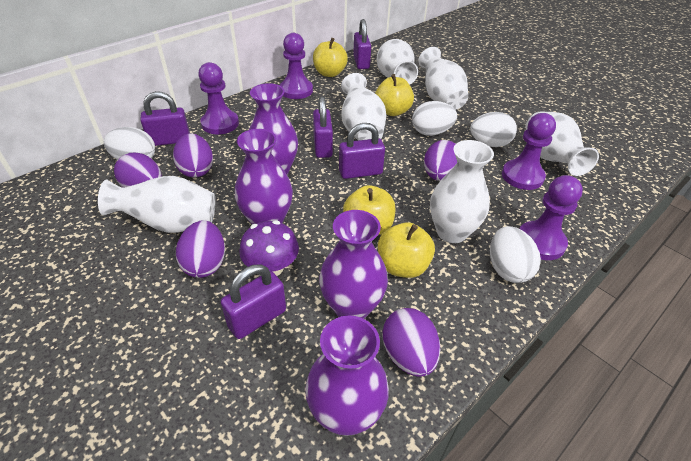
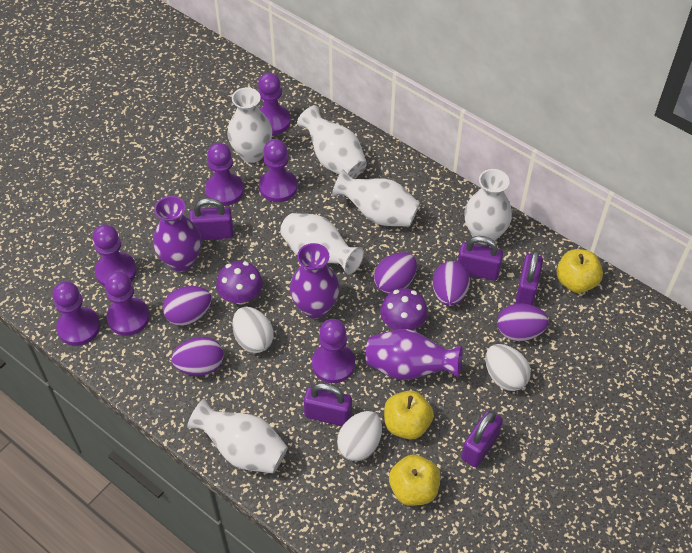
purple mushroom: [240,220,299,276] = 1 -> [216,261,263,305] [380,288,428,330] = 2
purple pawn: [198,62,239,134] [280,33,313,99] [502,113,556,190] [519,175,583,260] = 4 -> [53,281,100,346] [93,225,137,287] [105,272,150,336] [205,143,244,206] [258,73,291,135] [259,139,297,202] [312,319,355,383] = 7
purple vase: [235,129,293,224] [249,83,298,175] [305,315,389,436] [319,210,388,319] = 4 -> [153,196,202,272] [290,243,340,319] [365,329,463,380] = 3
white egg: [104,127,155,160] [412,101,457,136] [470,112,517,147] [490,226,541,283] = 4 -> [232,307,273,353] [337,411,382,461] [485,344,531,391] = 3
yellow apple: [313,38,348,77] [343,185,395,235] [375,74,414,116] [378,222,435,278] = 4 -> [384,390,434,439] [389,454,440,506] [557,249,603,293] = 3

